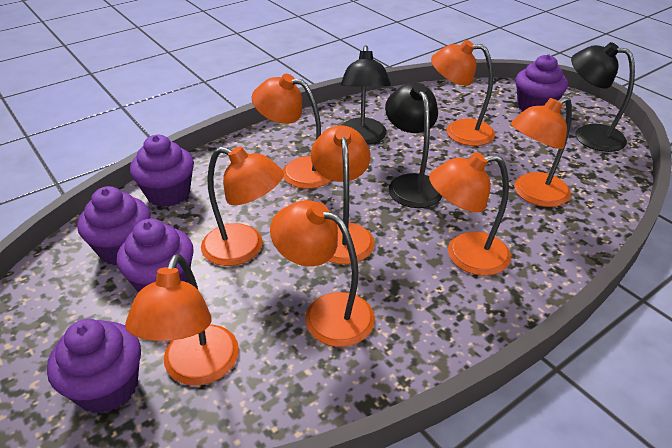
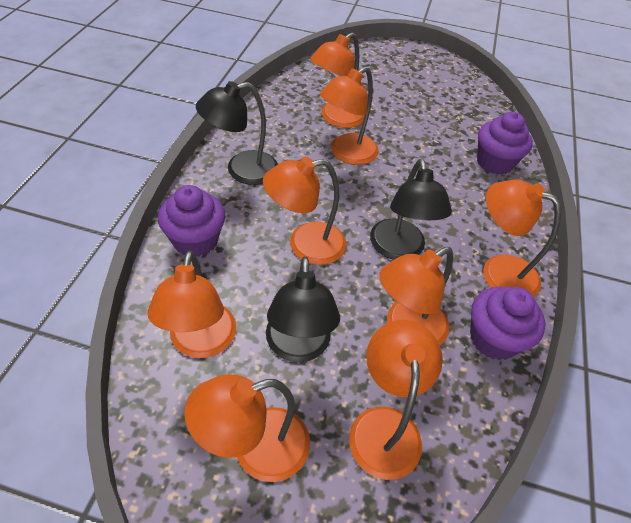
purple cupcake: [47,319,141,414] [77,186,150,265] [117,219,194,293] [130,135,194,207] [516,54,568,112] = 5 -> [158,185,225,257] [470,287,545,360] [477,112,533,175] = 3

